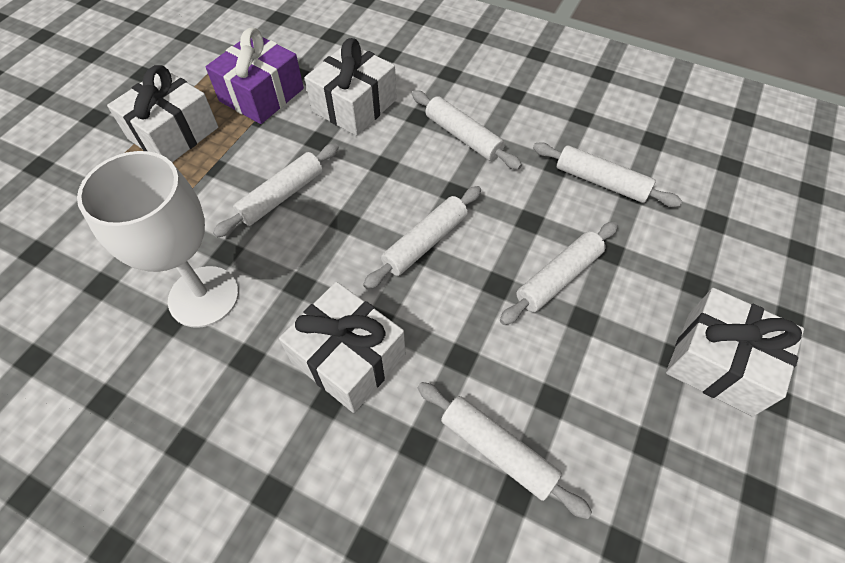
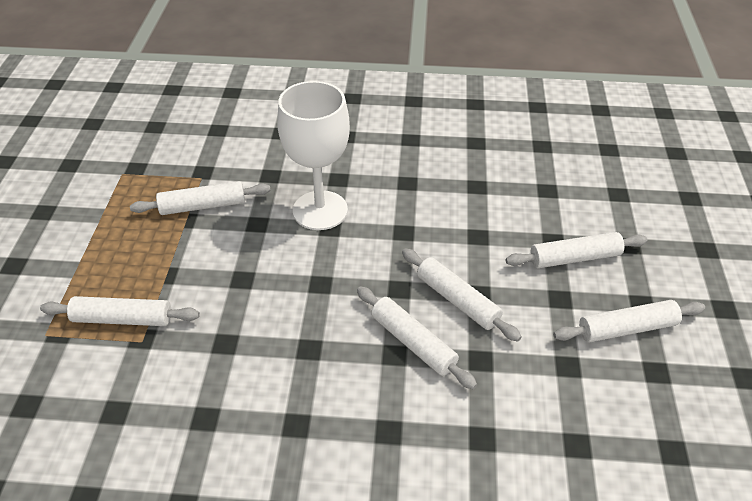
purple gift: [206,28,304,124] = 1 -> none = 0
white gift: [107,65,218,162] [279,282,405,413] [305,38,397,136] [666,288,804,416] = 4 -> none = 0

